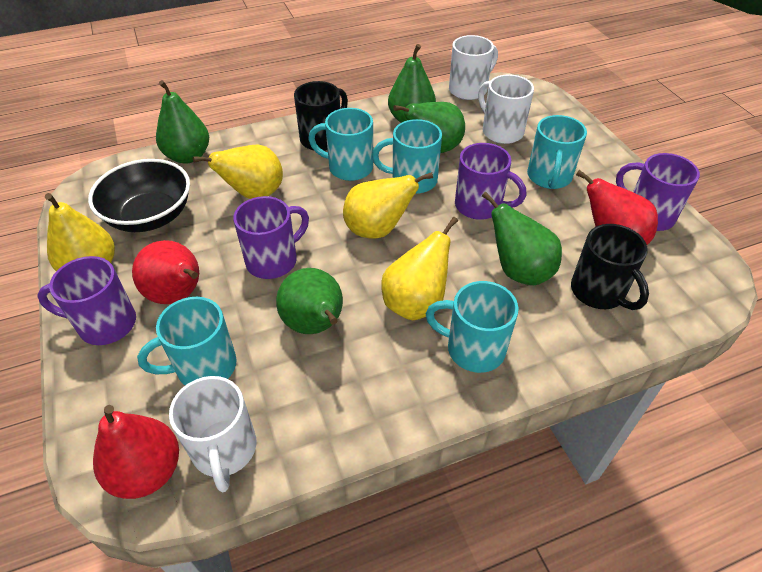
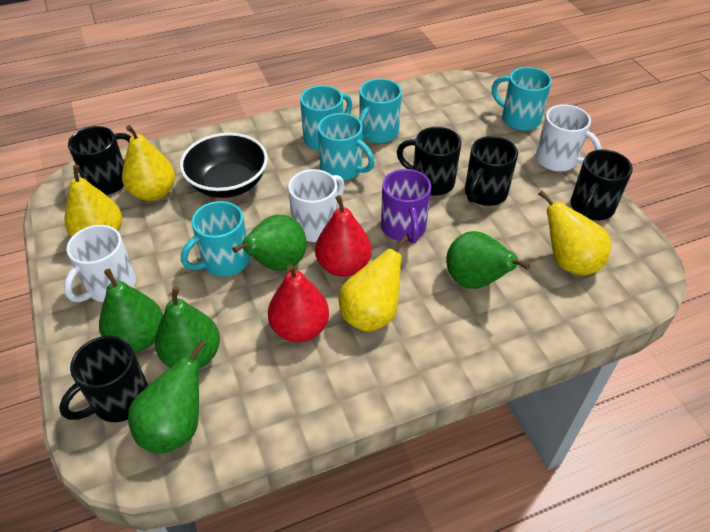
black mug: [294,81,348,151] [571,224,649,310] = 2 -> [59,336,148,422] [68,126,131,195] [397,127,462,196] [465,136,518,206] [571,149,633,220] = 5
purple mug: [37,256,136,345] [233,196,309,279] [455,143,526,220] [616,153,700,231] = 4 -> [381,169,431,244] = 1
red pear: [93,405,179,499] [132,240,199,304] [576,170,658,245] = 3 -> [268,264,329,342] [315,195,372,277] = 2

